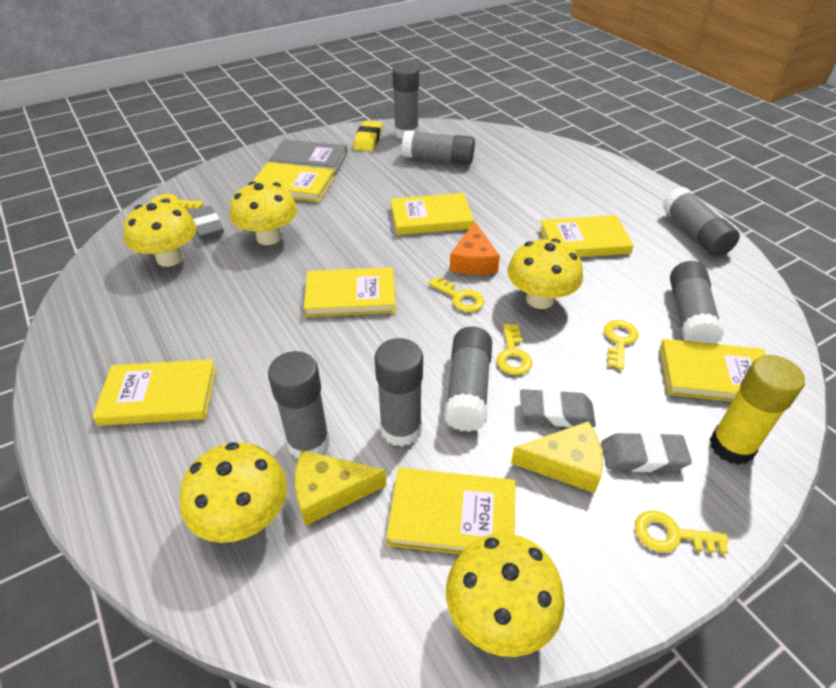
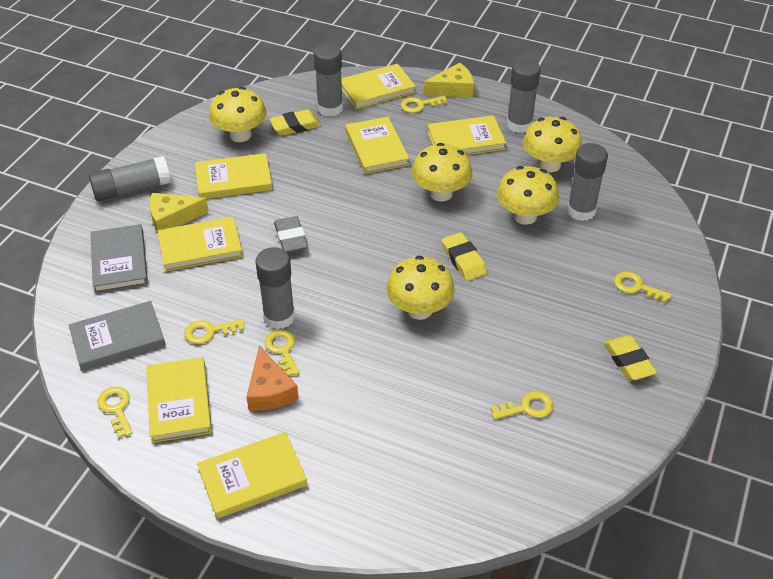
grey book: [269,139,347,175] = 1 -> [69,301,166,370] [90,224,148,293] = 2
grey eraser: [188,206,224,239] [520,389,596,427] [601,432,692,472] = 3 -> [274,216,308,253] = 1
grey glue stick: [268,351,330,458] [374,338,423,447] [392,63,419,139] [402,130,475,165] [444,326,492,432] [663,187,740,256] [670,261,724,344] = 7 -> [89,156,171,201] [255,247,295,329] [314,43,343,117] [507,59,541,133] [567,143,608,221] = 5
yellow eraser: [353,121,382,152] = 1 -> [269,109,321,135] [442,232,487,281] [604,335,657,380] = 3
yellow glue stick: [710,355,805,465] = 1 -> none = 0
yellow key: [151,194,204,209] [428,276,484,312] [497,324,532,375] [604,320,638,370] [635,510,728,554] = 5 -> [97,387,133,438] [185,319,245,344] [265,330,300,376] [401,96,448,113] [490,391,554,420] [614,272,672,303] = 6

